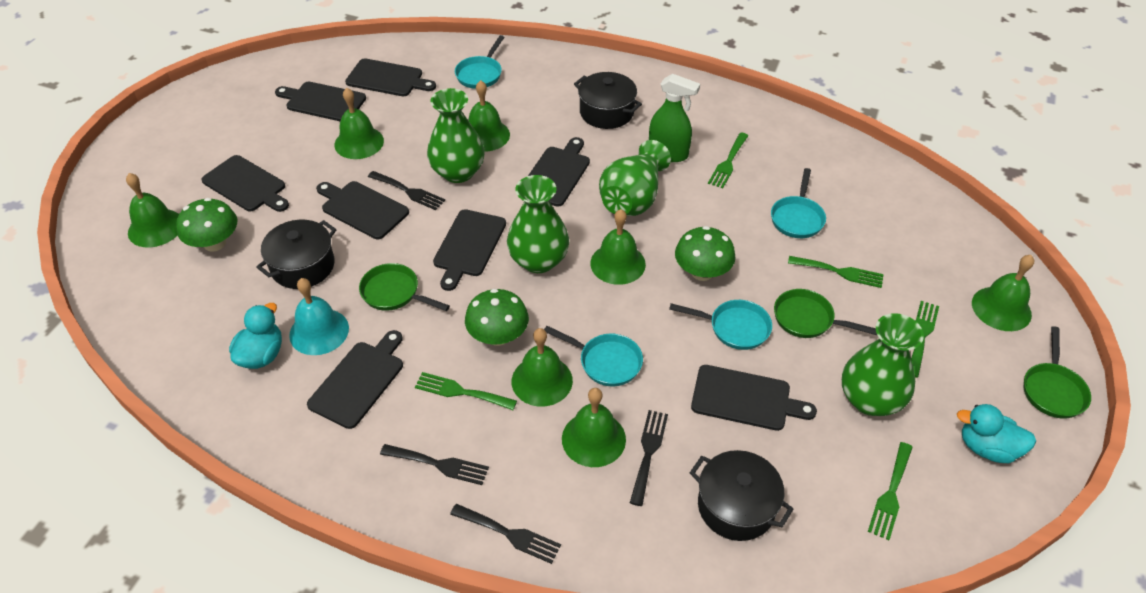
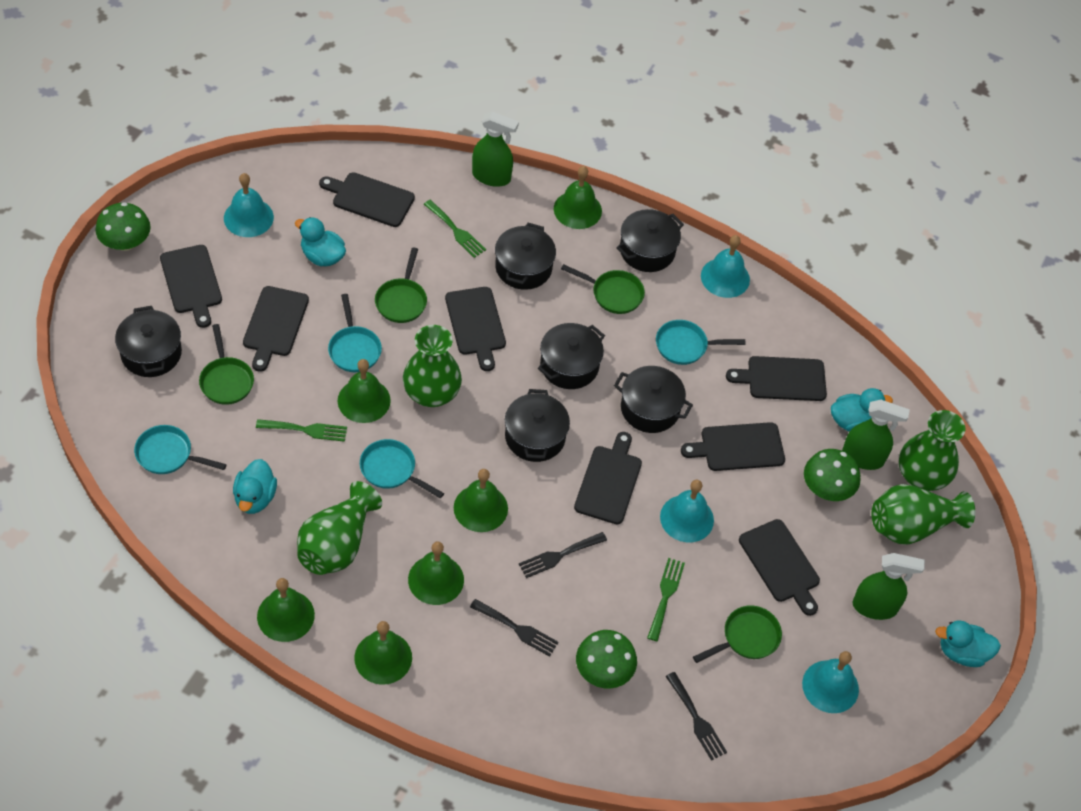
black fork: [368,171,445,210] [380,444,489,485] [450,504,561,564] [630,410,668,506] = 4 -> [470,599,559,657] [519,532,607,578] [666,672,727,760] = 3
black pot: [256,220,337,289] [574,72,642,129] [690,450,793,541] = 3 -> [115,306,182,377] [495,223,556,290] [505,389,570,462] [538,323,605,389] [614,366,693,433] [616,209,684,272] = 6
green bell: [126,173,179,247] [334,88,384,159] [468,80,510,152] [512,328,573,407] [562,388,626,467] [590,209,646,285] [972,255,1034,331] = 7 -> [257,578,315,642] [338,359,391,423] [354,621,412,685] [408,541,464,605] [454,469,508,532] [554,166,602,229] = 6
green fork: [415,372,517,410] [708,133,748,188] [788,256,884,288] [868,442,913,540] [911,301,939,378] = 5 -> [256,419,347,442] [424,200,486,258] [647,558,685,641] = 3
green pan: [359,263,450,311] [774,289,877,338] [1024,326,1091,418] = 3 -> [199,324,254,405] [375,247,427,323] [561,264,645,314] [693,605,782,663] = 4
green spray bottle: [649,74,700,162] = 1 -> [472,112,519,187] [842,400,910,470] [853,553,925,620] = 3
turquoise bell: [289,278,349,355] = 1 -> [224,173,274,237] [660,480,714,542] [701,235,750,298] [802,651,859,713] = 4
turquoise duck: [229,303,282,369] [957,404,1036,463] = 2 -> [233,459,277,514] [295,217,346,266] [831,388,893,432] [935,621,1001,667] = 4

